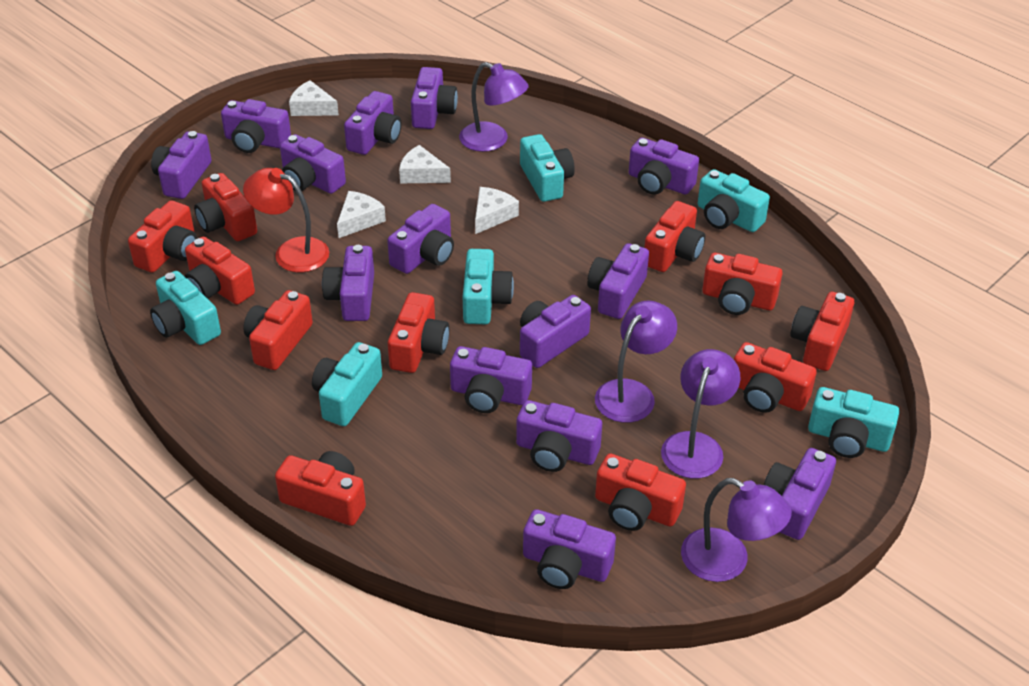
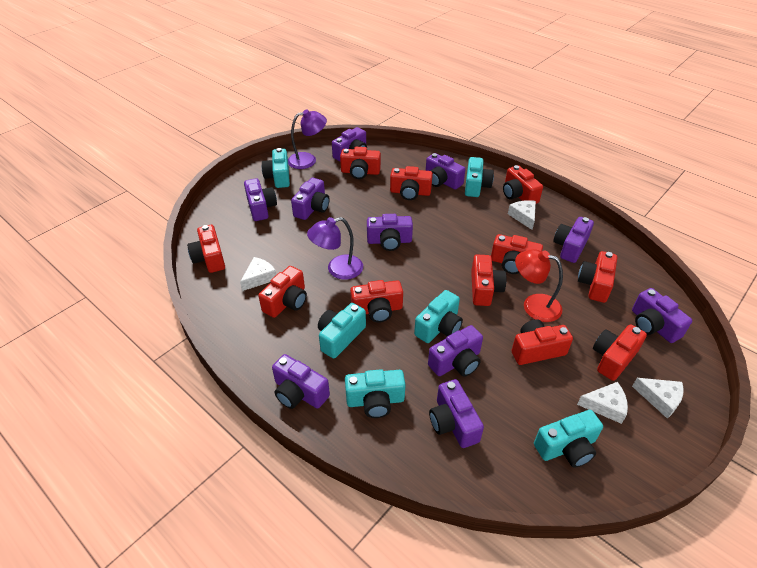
purple camera: [151,131,212,199] [221,99,291,153] [280,134,346,194] [322,245,374,321] [344,91,401,155] [387,204,454,274] [411,67,458,129] [450,346,532,413] [516,400,602,472] [520,295,591,368] [523,509,616,589] [587,243,649,319] [629,138,699,194] [764,448,836,540] = 14 -> [244,178,277,221] [272,354,330,409] [291,178,330,220] [332,127,367,161] [367,214,413,251] [426,153,465,190] [428,325,483,377] [429,379,484,448] [553,217,594,263] [632,288,692,343] = 10
purple lamp: [459,62,529,152] [595,301,677,423] [661,349,740,478] [681,478,792,582] = 4 -> [288,110,327,169] [307,217,363,280] = 2

